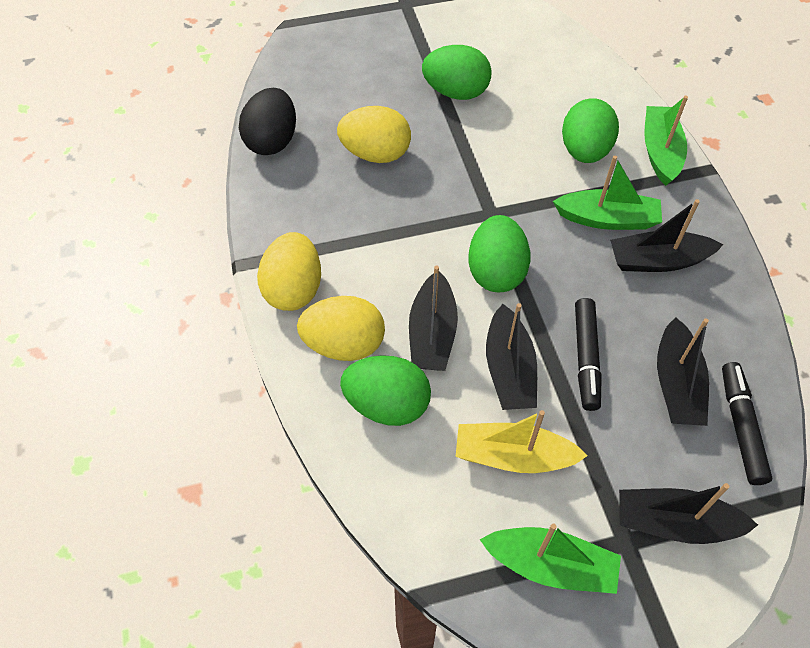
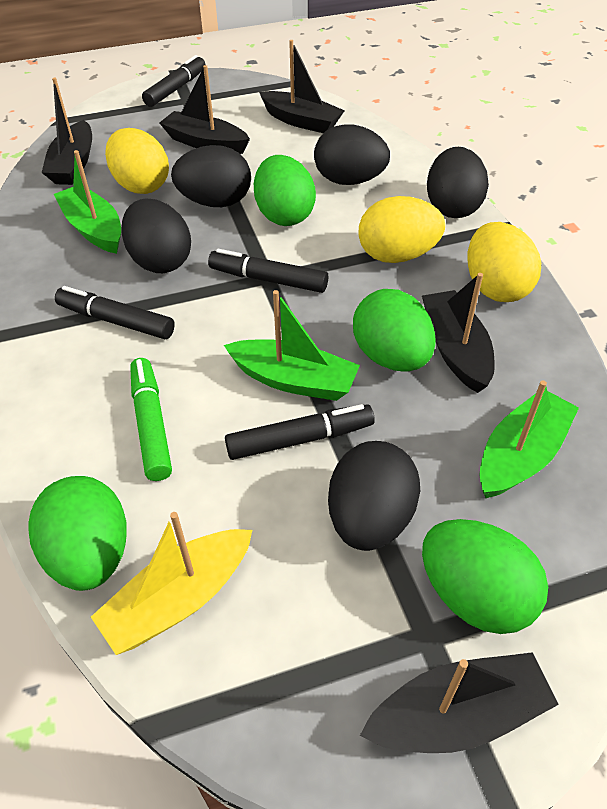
black egg: [239,88,296,155] = 1 -> [122,198,191,273] [171,145,251,207] [314,124,390,185] [328,441,420,551] [427,147,489,218] = 5
black marker: [575,298,602,411] [722,362,772,485] = 2 -> [55,286,175,339] [142,55,206,107] [208,249,328,293] [225,404,375,460] = 4
green marker: none = 0 -> [130,358,172,481] = 1

